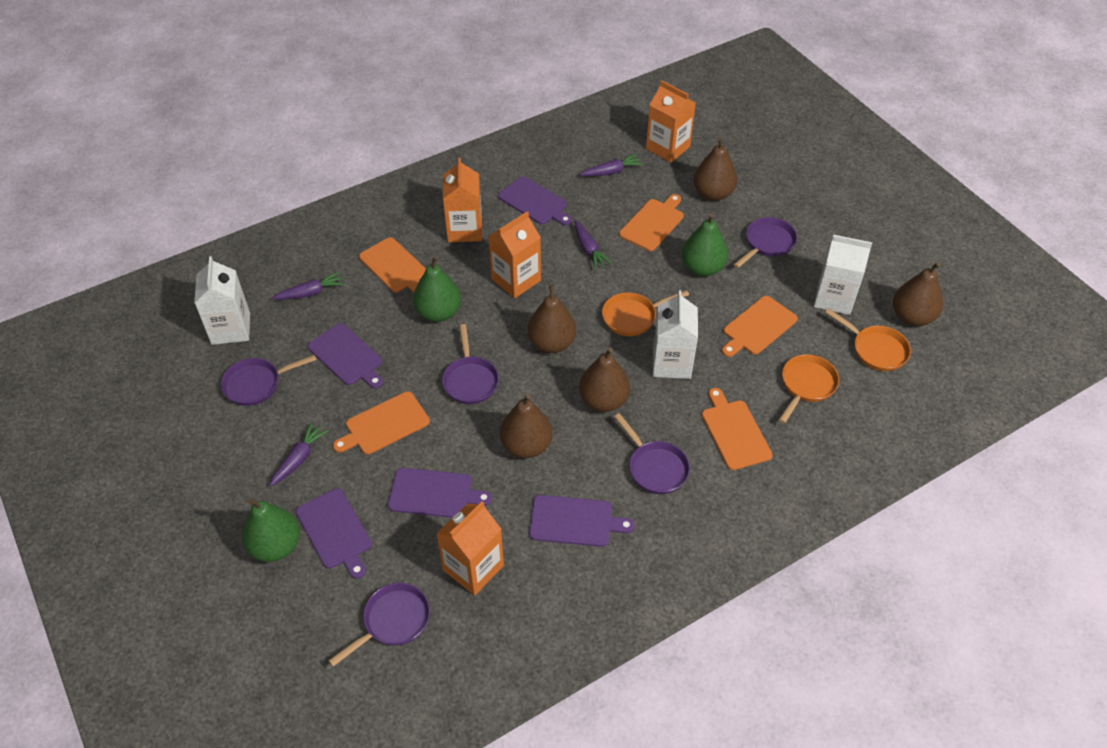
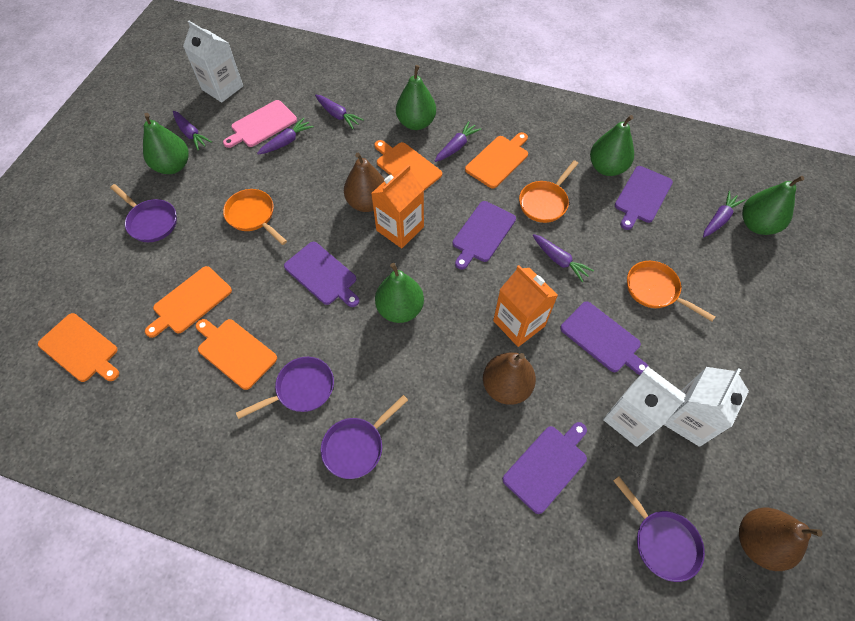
brown pear: [500,394,552,458] [528,284,576,353] [579,347,630,412] [693,137,737,201] [893,262,943,326] = 5 -> [344,152,384,212] [483,353,536,405] [739,507,822,571] = 3
green pear: [242,498,300,562] [413,256,461,322] [682,213,728,276] = 3 -> [143,113,189,174] [375,263,424,323] [396,65,436,130] [590,115,634,176] [742,176,804,235] = 5
orange carton: [436,501,504,596] [443,158,482,242] [488,211,541,298] [646,80,696,163] = 4 -> [371,165,424,248] [493,265,558,347] = 2
pink cutting board: none = 0 -> [223,100,297,148] = 1
purple carrot: [270,422,329,486] [272,271,345,300] [575,220,612,269] [580,154,643,176] = 4 -> [173,111,212,150] [257,118,314,154] [315,95,364,129] [435,121,481,162] [533,234,594,282] [703,191,745,237] = 6
purple pan: [221,354,317,406] [328,583,430,667] [442,324,499,404] [614,413,690,494] [733,217,797,268] = 5 -> [110,184,177,242] [236,357,334,419] [321,395,408,479] [613,476,705,582] = 4

